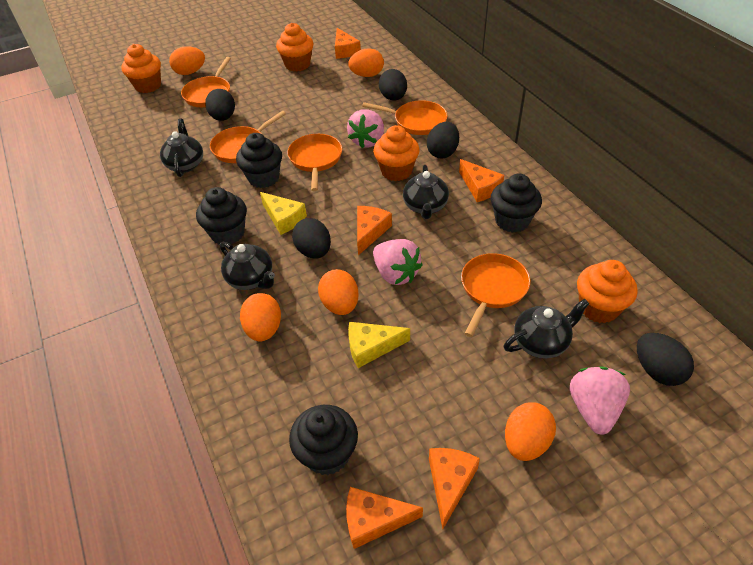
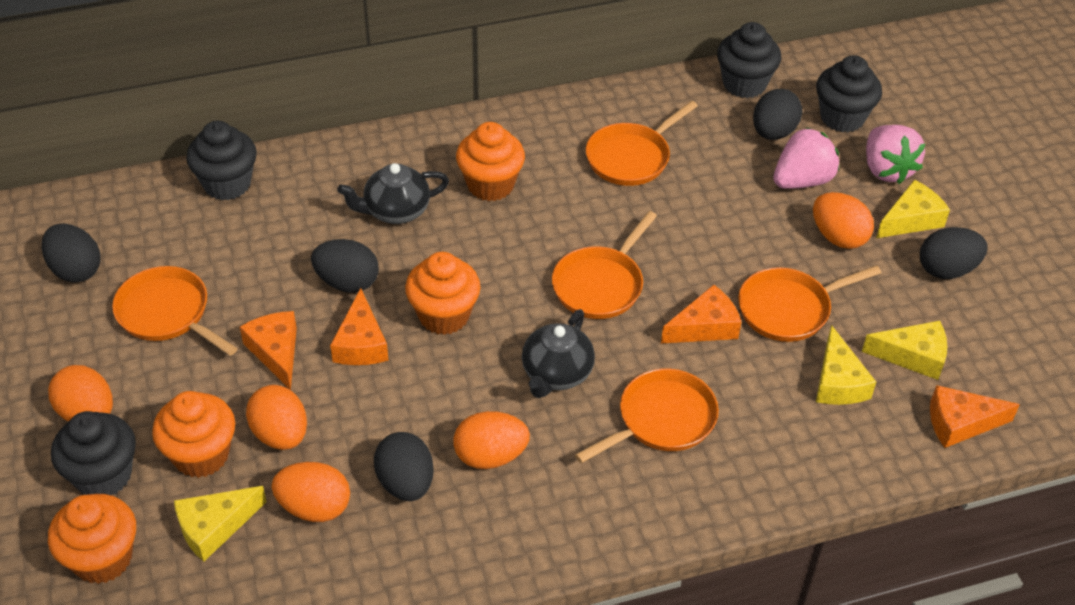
black teapot: [160,119,203,177] [220,241,275,290] [403,165,449,219] [504,299,590,359] = 4 -> [337,163,449,224] [522,309,595,398] = 2
orange cheese: [335,28,361,59] [346,487,423,549] [357,206,392,255] [429,448,480,529] [459,159,504,202] = 5 -> [240,311,297,390] [330,288,389,365] [661,285,742,343] [930,385,1020,448] = 4
pink strawberry: [347,109,384,148] [373,239,423,285] [570,366,630,434] = 3 -> [774,127,839,189] [866,125,925,184] = 2
yellow cheese: [260,192,307,235] [348,322,410,368] = 2 -> [174,486,266,561] [816,325,876,405] [862,320,947,380] [876,180,950,238] = 4

